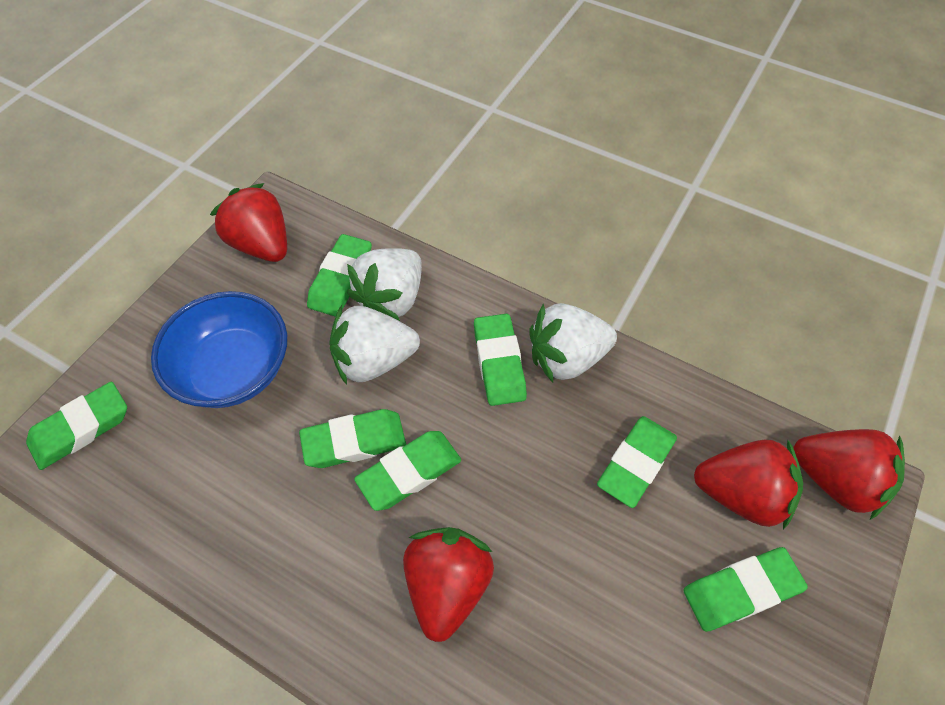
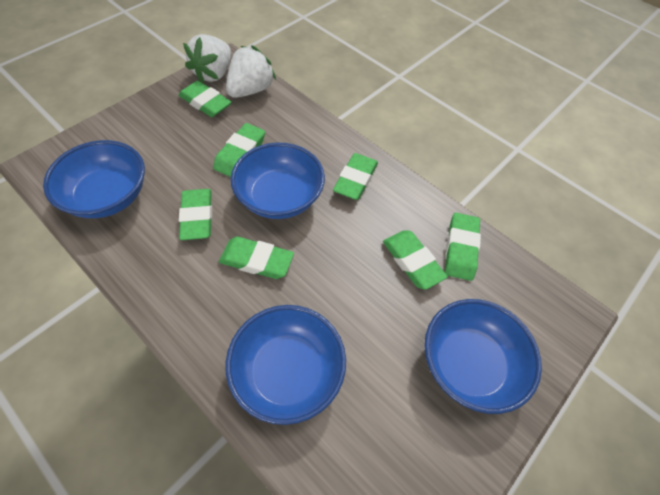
blue bowl: [151,291,287,408] = 1 -> [43,140,145,218] [225,305,346,425] [231,143,325,219] [424,299,542,414] = 4
red strawberry: [210,183,287,262] [403,527,494,642] [694,439,803,529] [793,429,905,520] = 4 -> none = 0
white strawberry: [329,305,420,385] [347,248,422,321] [529,303,617,383] = 3 -> [183,34,231,83] [226,45,276,98] = 2

